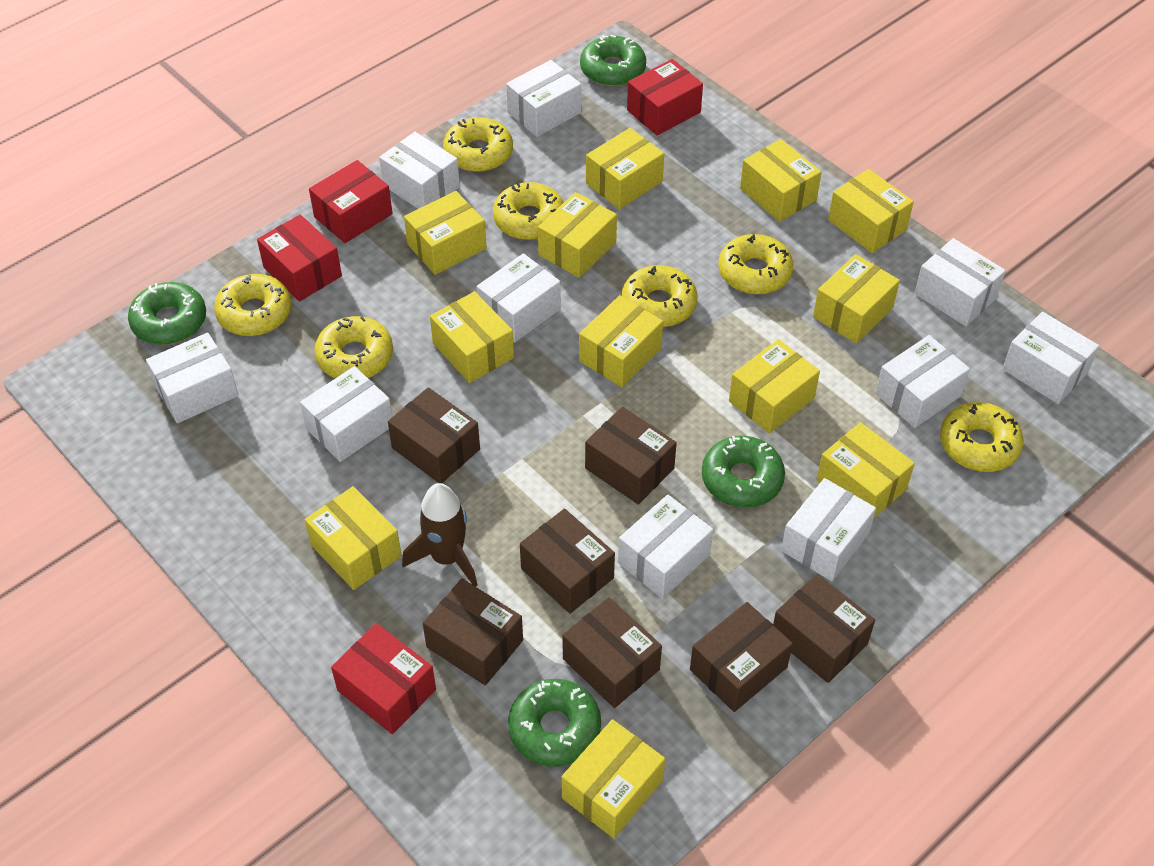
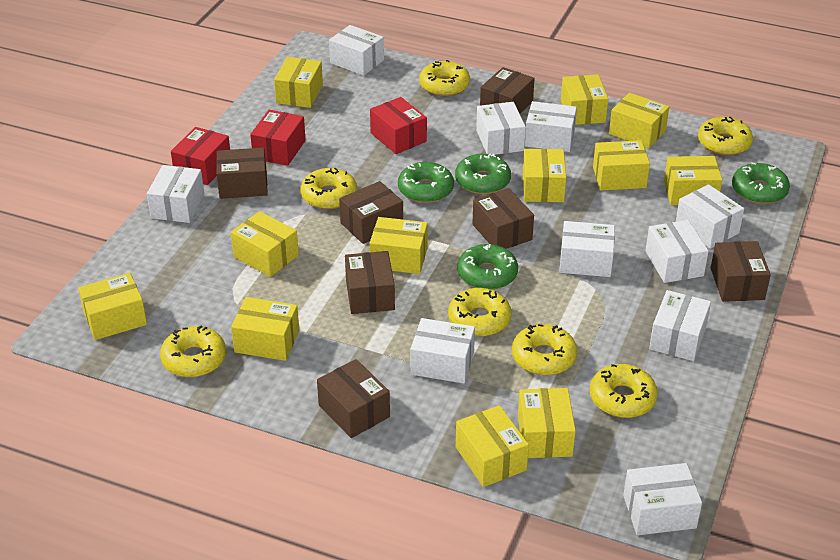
brown rocket: [402,483,478,587] = 1 -> none = 0
red box: [257,214,342,302] [309,160,393,243] [331,623,436,734] [627,59,703,136] = 4 -> [171,127,230,185] [250,110,306,166] [370,97,427,154] = 3

